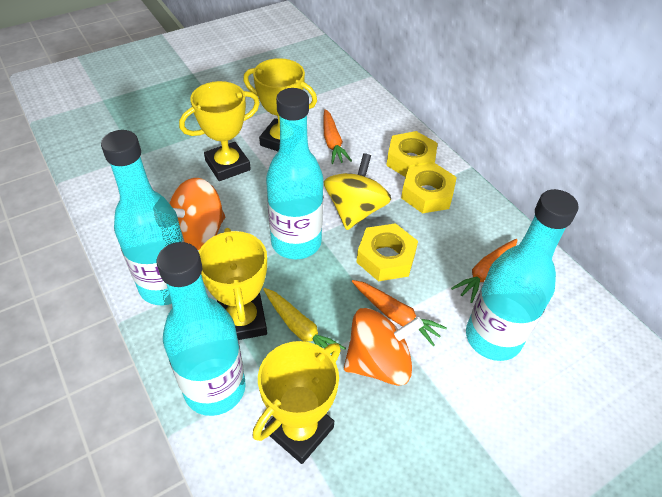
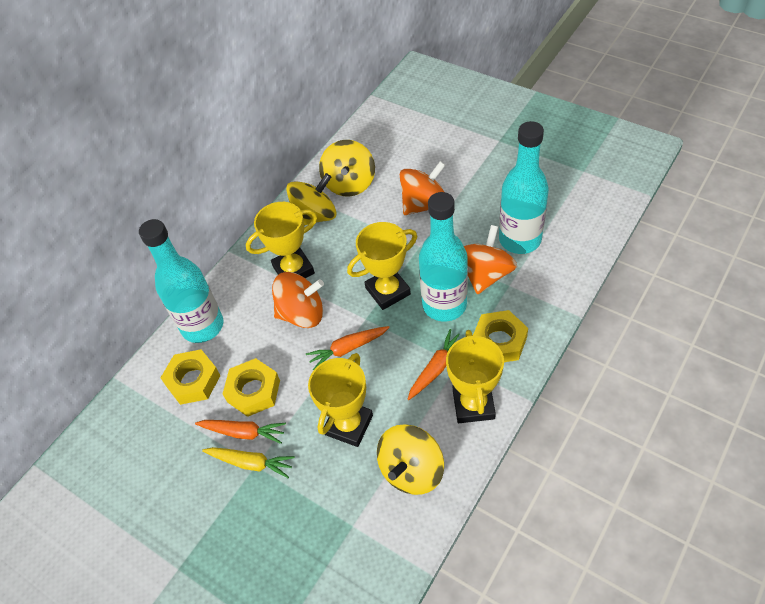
orange spinning top: [169,178,225,250] [344,308,424,386] = 2 -> [272,272,324,328] [400,161,445,215] [464,225,517,294] = 3
turquoise bottle: [101,130,184,305] [156,242,246,416] [266,88,323,259] [466,189,579,361] = 4 -> [139,219,223,343] [419,192,468,322] [499,121,549,254] = 3
yellow spinning top: [324,153,391,230] = 1 -> [286,173,337,226] [319,140,375,197] [377,424,444,495] = 3

